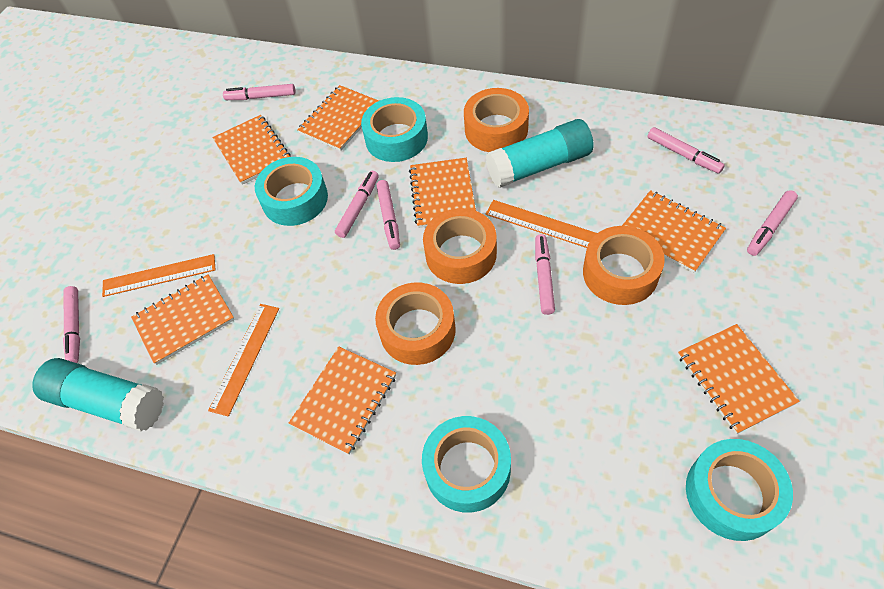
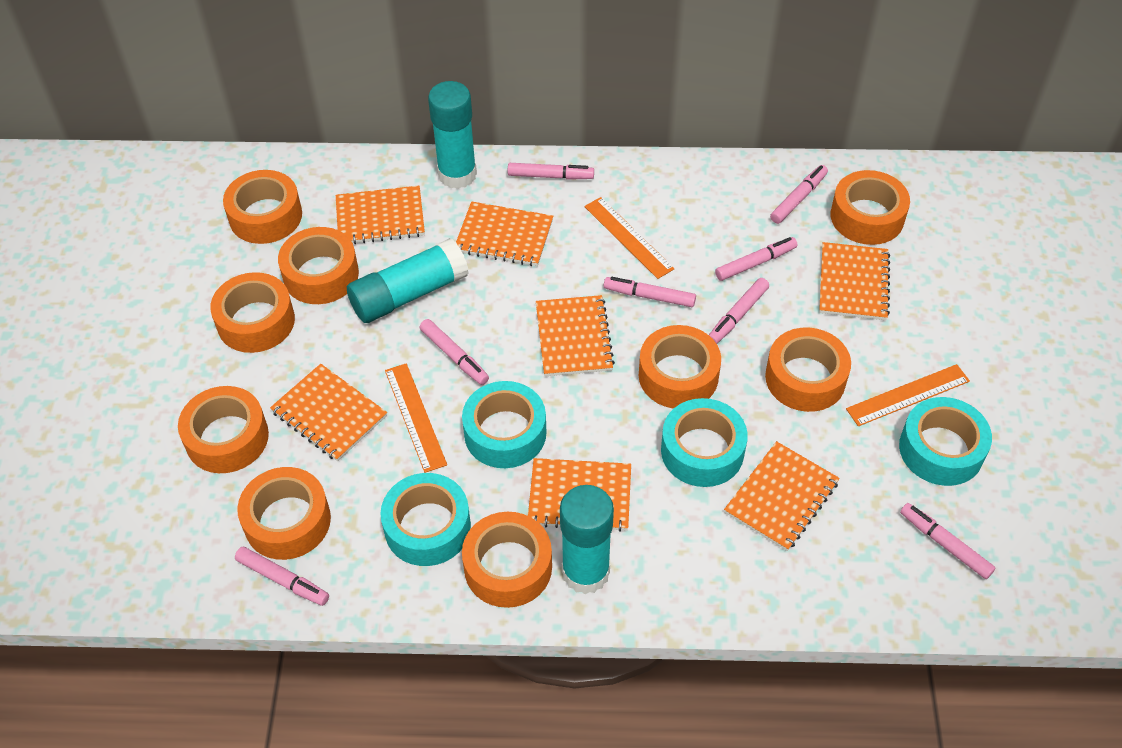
orange tape: [375,282,456,365] [423,208,497,284] [464,88,529,152] [583,226,665,305] = 4 -> [178,386,269,473] [210,272,295,353] [223,170,302,244] [237,467,331,560] [278,227,359,304] [462,512,552,608] [639,325,721,409] [765,327,851,412] [830,170,910,245] = 9
pink marker: [63,286,80,363] [223,84,295,100] [335,171,379,238] [376,180,400,250] [535,234,555,315] [647,127,725,173] [747,190,798,256] = 7 -> [235,547,329,606] [420,319,489,385] [508,163,594,180] [604,277,696,307] [709,278,769,344] [715,237,798,281] [770,165,828,224] [900,503,995,579] = 8
turquoise glue stick: [32,358,164,431] [486,119,594,188] = 2 -> [347,238,469,323] [428,81,477,189] [560,485,614,594] = 3

